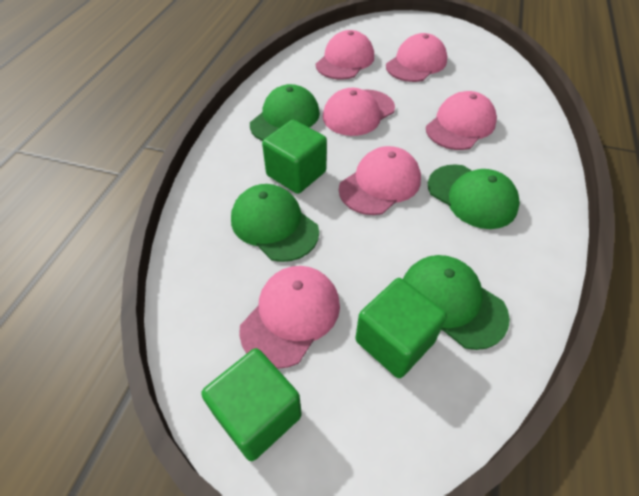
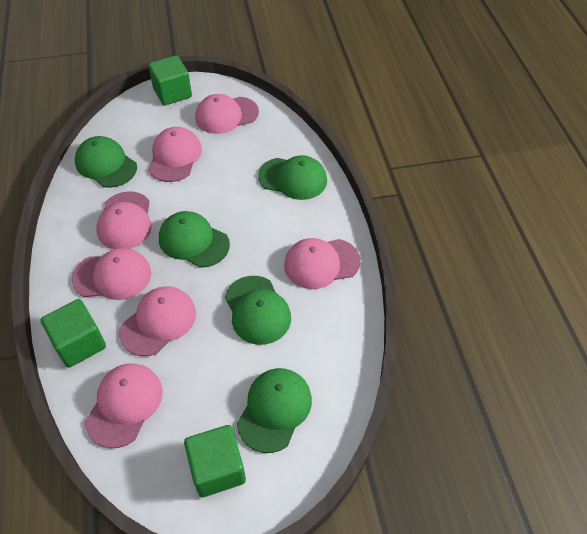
green cap: [231,184,319,262] [250,84,320,141] [403,255,510,350] [428,164,520,229] = 4 -> [75,136,137,188] [159,211,230,268] [225,276,291,345] [237,368,312,453] [258,155,327,200] = 5
pink cap: [239,266,340,369] [316,30,374,80] [323,88,395,136] [339,146,421,215] [386,33,447,82] [426,91,497,150] = 6 -> [72,248,151,300] [85,363,163,448] [96,191,152,249] [119,286,196,356] [148,127,202,182] [195,94,259,134] [284,238,361,289] = 7

